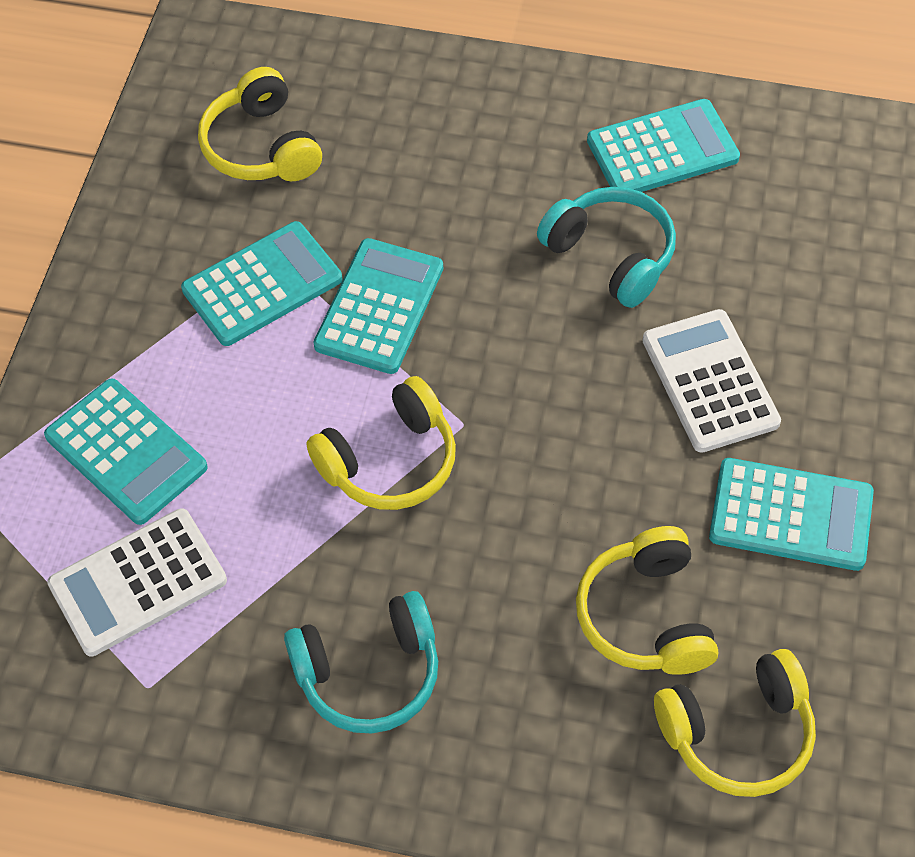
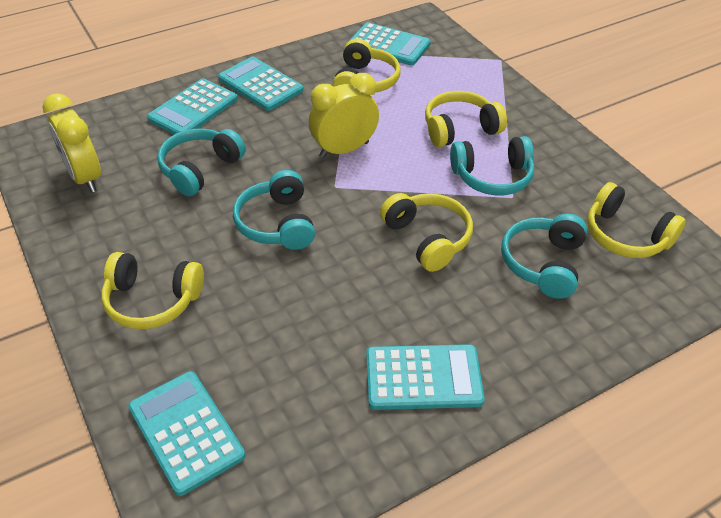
turquoise headphones: [284,591,438,733] [537,187,676,308] = 2 -> [157,129,246,196] [233,170,315,250] [450,136,534,195] [501,214,587,299] = 4
white calculator: [47,508,227,656] [642,309,781,453] = 2 -> none = 0
yellow clock: none = 0 -> [42,93,101,193] [309,73,379,158] = 2
yellow headphones: [198,67,322,181] [306,376,456,510] [576,526,718,675] [654,649,816,797] = 4 -> [101,252,204,329] [333,39,401,92] [380,193,473,272] [425,91,507,147] [587,182,686,258] = 5

